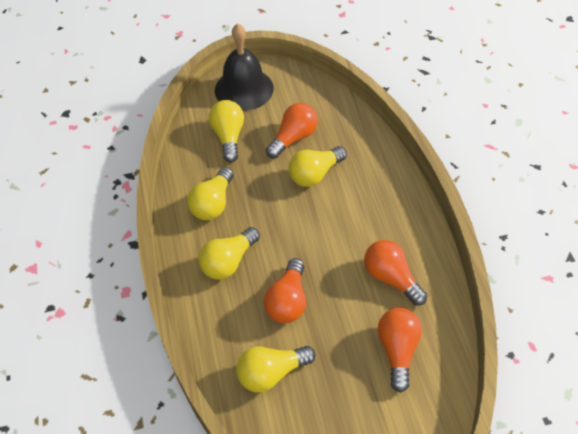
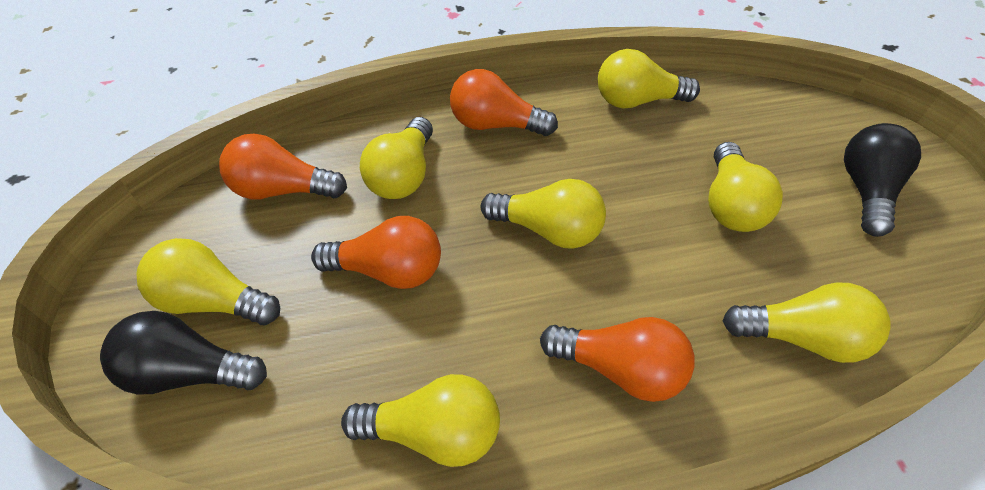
black bell: [215,23,274,111] = 1 -> none = 0
black light bulb: none = 0 -> [100,311,267,394] [844,123,921,237] = 2
yellow light bulb: [187,167,234,220] [198,227,260,280] [209,100,244,162] [236,346,315,393] [289,146,347,187] = 5 -> [136,238,280,325] [341,374,500,467] [360,117,433,199] [481,179,606,249] [598,49,700,109] [708,142,783,232] [723,282,891,363] = 7

